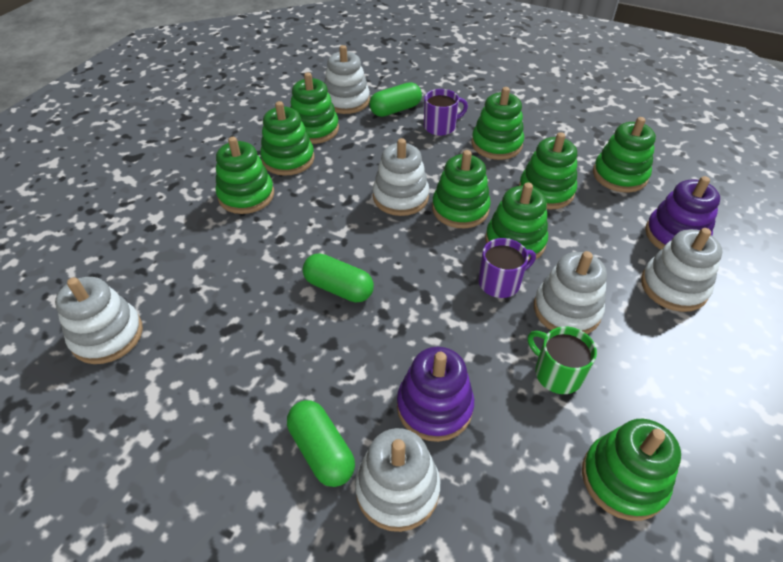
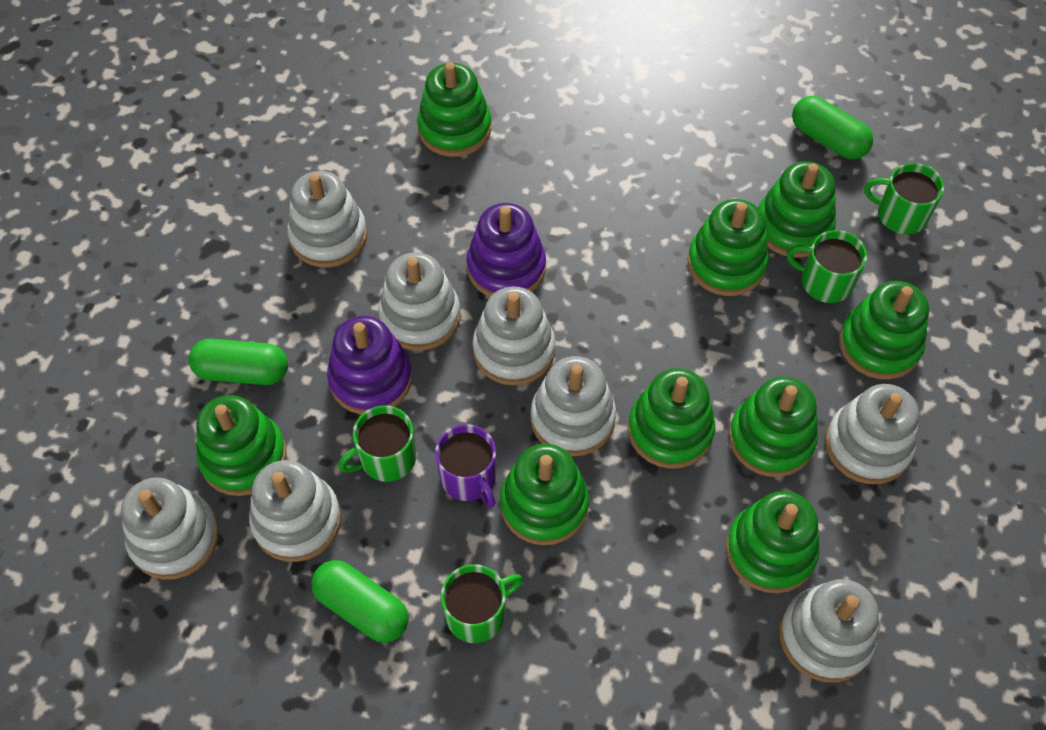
green mug: [528,326,597,394] = 1 -> [338,406,417,482] [441,564,523,643] [787,230,867,303] [864,163,944,234] = 4
purple mug: [424,89,468,136] [479,238,536,298] = 2 -> [435,425,496,508] = 1
white stacking toy: [55,277,143,364] [324,45,370,114] [355,428,440,532] [373,138,429,216] [534,251,607,334] [641,228,722,312] = 6 -> [121,477,219,580] [249,460,341,562] [287,171,367,268] [378,252,460,351] [472,287,555,386] [530,356,616,456] [779,579,879,683] [825,384,919,484] = 8

